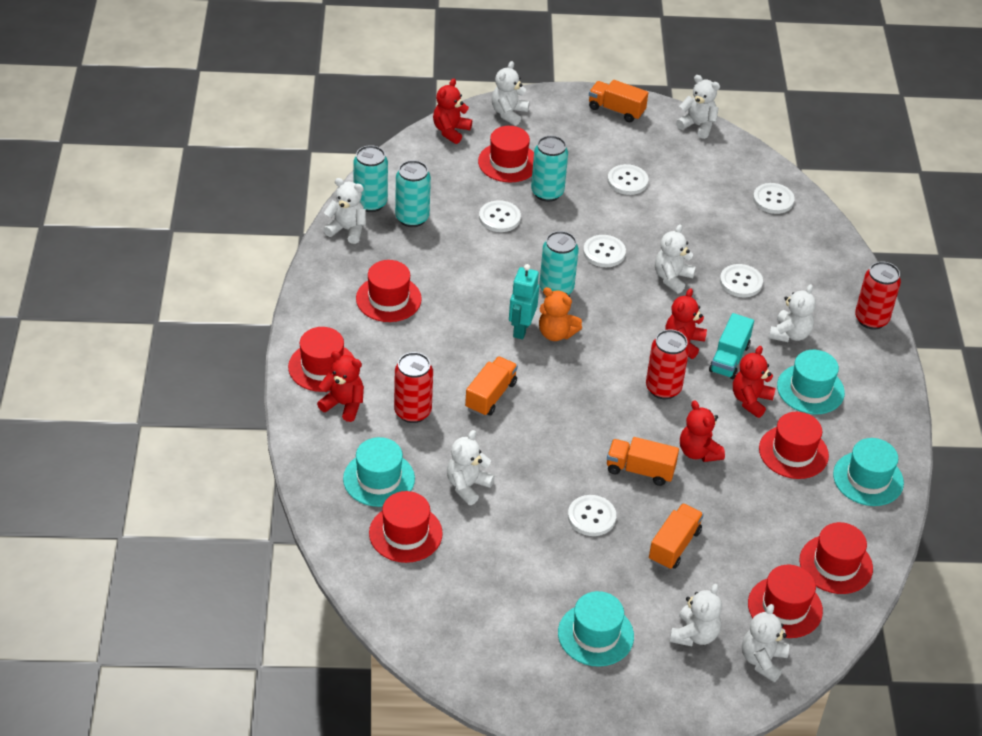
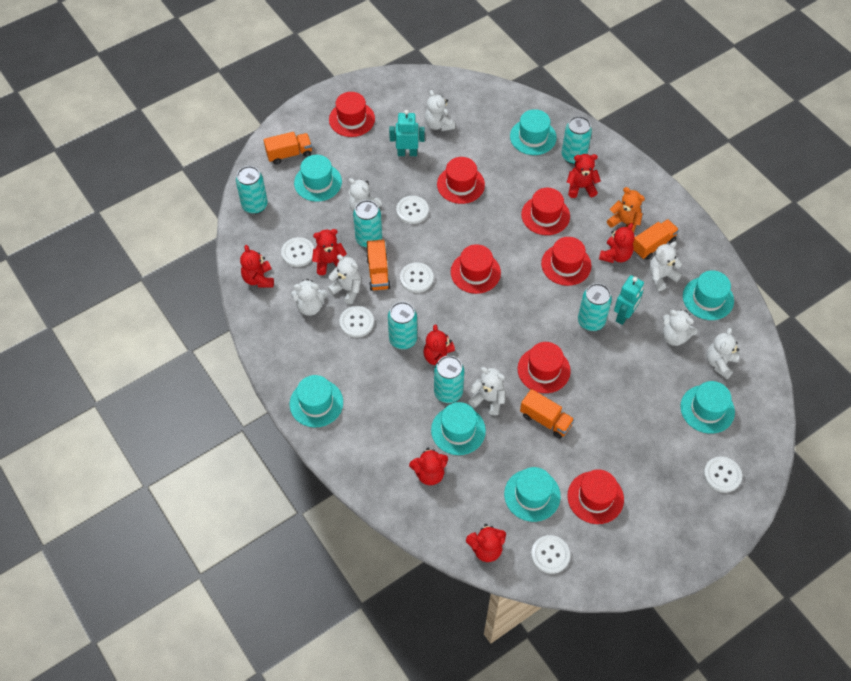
red can: [394,352,433,423] [646,329,689,399] [855,261,901,330] = 3 -> none = 0
red teddy bear: [317,351,364,422] [433,79,472,144] [665,288,707,359] [680,400,725,462] [733,346,776,418] = 5 -> [240,245,274,288] [312,229,347,275] [409,448,448,485] [423,324,455,365] [466,524,506,562] [567,154,601,198] [599,223,635,263] = 7
turquoise can: [353,145,388,212] [395,160,431,227] [531,135,568,202] [539,231,579,295] = 4 -> [236,166,268,214] [353,200,382,248] [388,302,417,349] [434,356,464,403] [562,116,592,164] [578,283,612,331] = 6
turquoise hat: [343,437,415,507] [558,591,634,667] [777,350,845,414] [833,438,904,506] = 4 -> [290,375,343,427] [294,155,342,202] [431,402,486,455] [504,467,561,522] [510,109,557,155] [680,381,735,434] [683,270,734,320] = 7
turquoise robot: [509,264,539,339] = 1 -> [389,110,425,156] [614,275,644,325] = 2
turquoise truck: [709,313,754,379] = 1 -> none = 0

